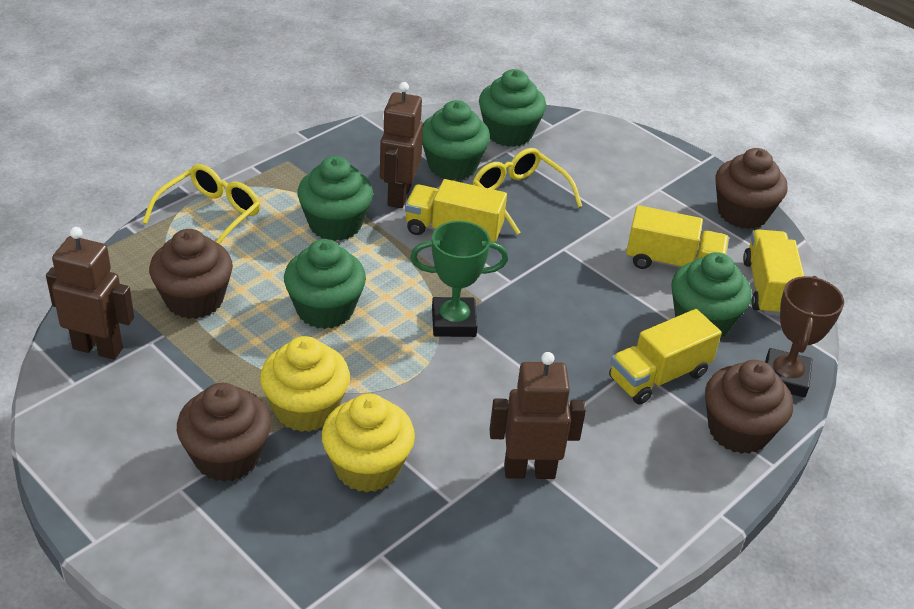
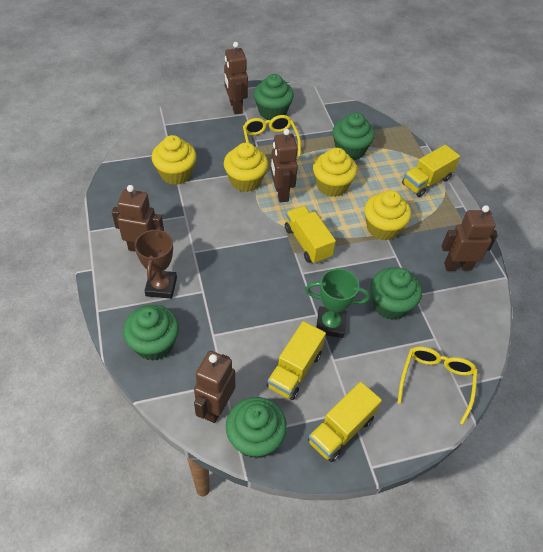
brown cupcake: [149,229,233,319] [177,383,271,482] [705,360,793,454] [715,148,788,229] = 4 -> none = 0
brown robot: [46,227,134,360] [380,82,423,208] [489,352,586,479] = 3 -> [112,185,164,252] [194,351,235,423] [224,42,248,114] [271,129,298,202] [442,205,498,271] = 5
yellow cupcake: [260,336,350,432] [322,394,415,492] = 2 -> [152,135,196,185] [224,142,268,192] [313,148,357,197] [364,190,411,240] = 4

